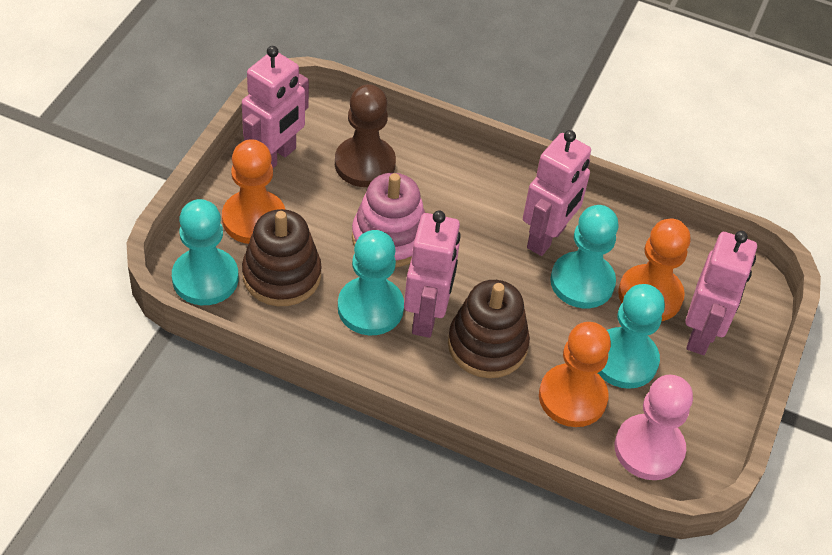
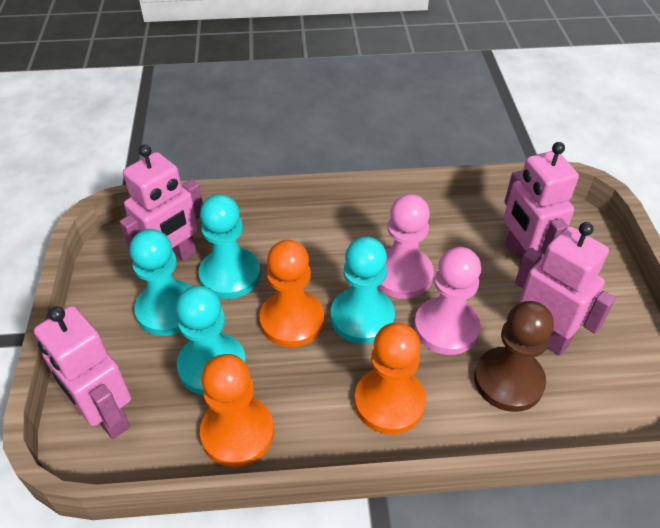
brown stacking toy: [242,209,321,306] [448,280,530,378] = 2 -> none = 0
pink pawn: [615,375,693,480] = 1 -> [378,194,434,299] [414,247,481,355] = 2
pink stacking toy: [352,173,425,267] = 1 -> none = 0

